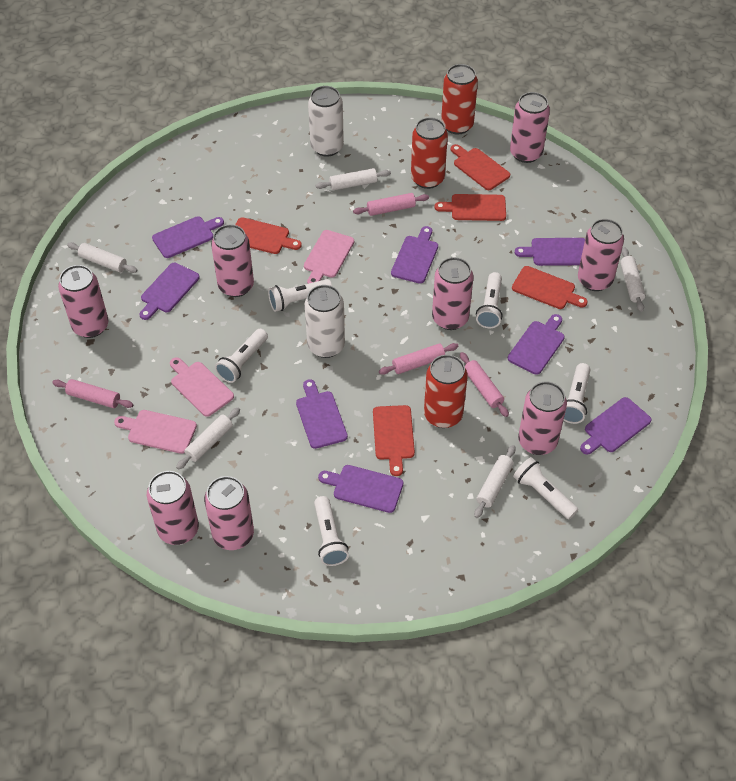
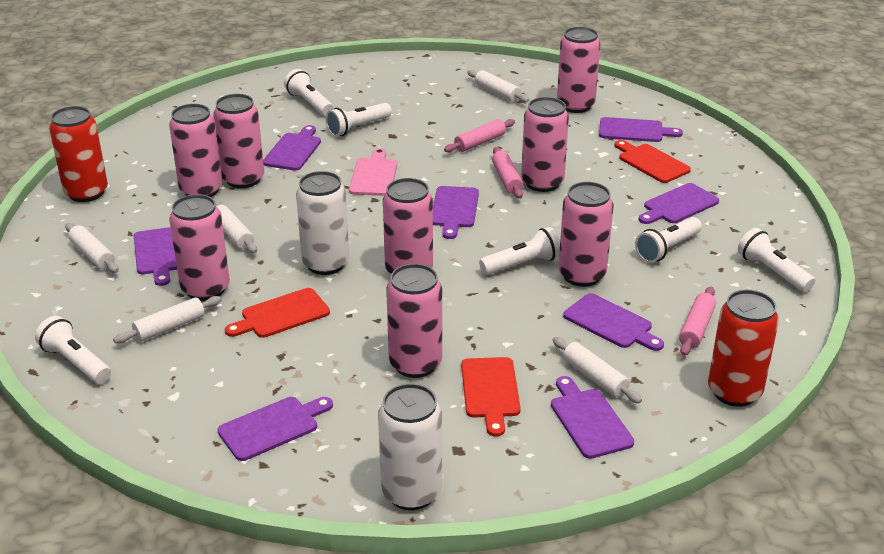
pink cutting board: [114,410,197,454] [170,357,234,417] [304,230,354,284] = 3 -> [349,148,397,196] = 1
pink rolling pin: [52,379,133,408] [353,193,429,216] [379,343,459,375] [460,352,509,417] = 4 -> [444,119,515,152] [492,147,523,199] [679,287,716,356] = 3
red can: [411,117,448,189] [424,355,468,428] [441,64,478,134] = 3 -> [49,106,108,202] [708,290,779,407] = 2
red cutting board: [235,217,302,254] [373,405,415,476] [434,194,506,221] [451,144,510,190] [512,266,588,309] = 5 -> [225,288,330,338] [461,357,521,437] [614,140,691,183] = 3

